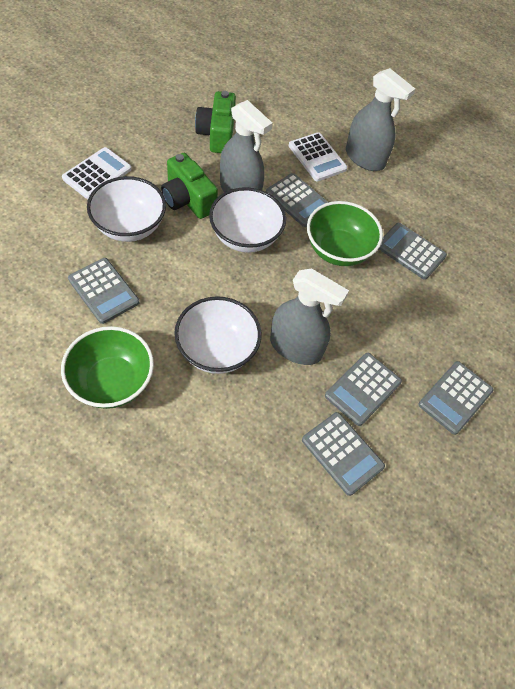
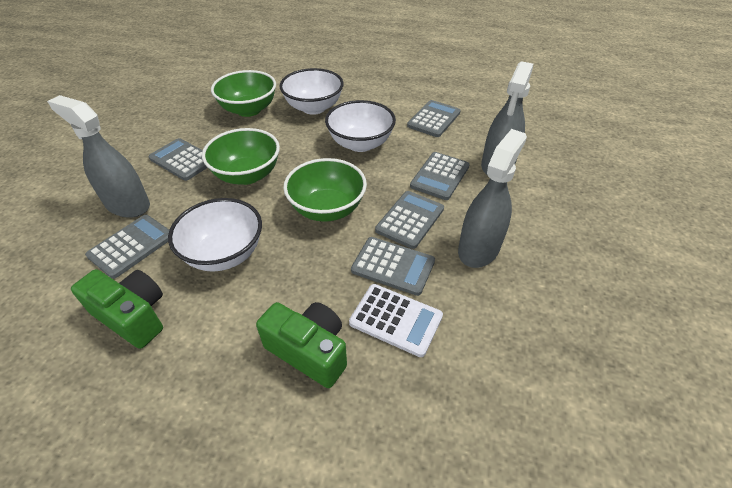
green bowl: [61,326,154,409] [307,201,383,266] = 2 -> [202,128,280,185] [211,70,276,117] [283,158,367,222] = 3
white calculator: [62,147,132,199] [289,132,347,181] = 2 -> [349,284,443,357] = 1

